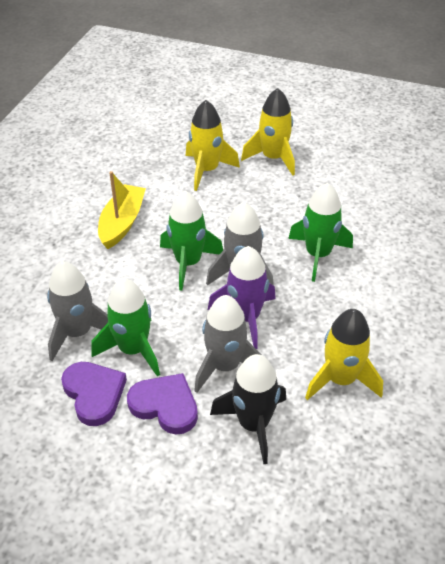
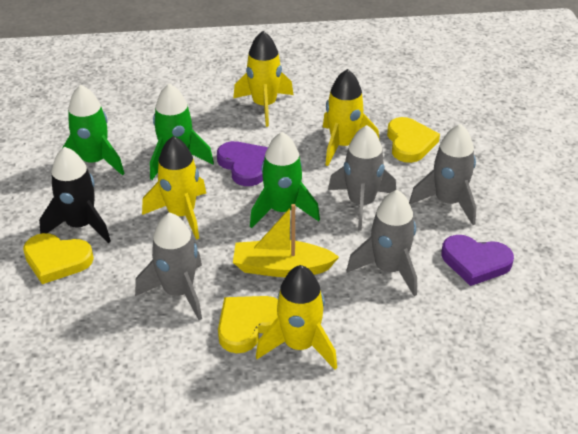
grey rocket: [47,261,108,361] [194,295,262,393] [206,202,274,286] = 3 -> [135,212,202,320] [328,125,396,231] [347,190,417,296] [409,124,476,225] = 4
purple rocket: [208,246,276,349] = 1 -> none = 0
yellow heart: none = 0 -> [23,233,94,284] [218,296,278,353] [387,117,440,163] = 3
yellow rocket: [186,100,240,191] [241,88,295,176] [305,309,383,400] = 3 -> [142,136,206,240] [233,31,293,127] [256,265,337,370] [323,69,379,166] = 4

